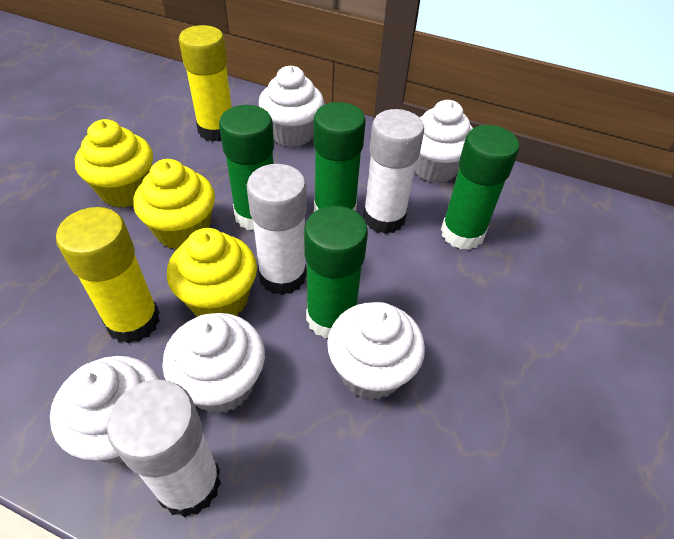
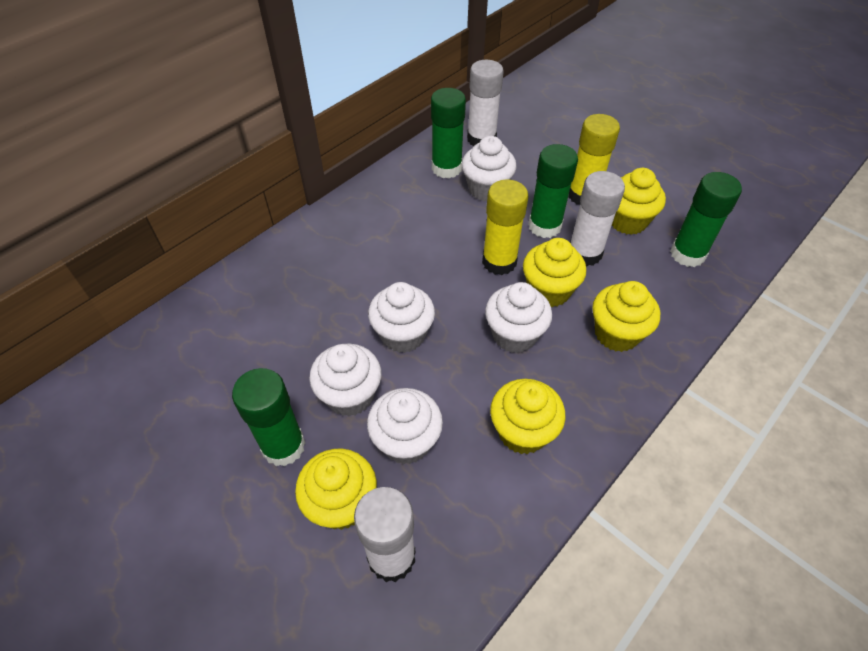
yellow cupcake: [75,119,153,208] [133,159,215,250] [167,228,257,317] = 3 -> [295,449,377,530] [490,379,565,454] [523,238,586,307] [592,281,660,352] [612,168,666,235] = 5

